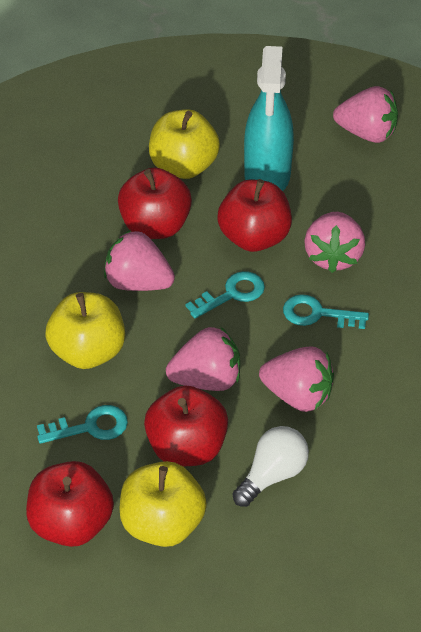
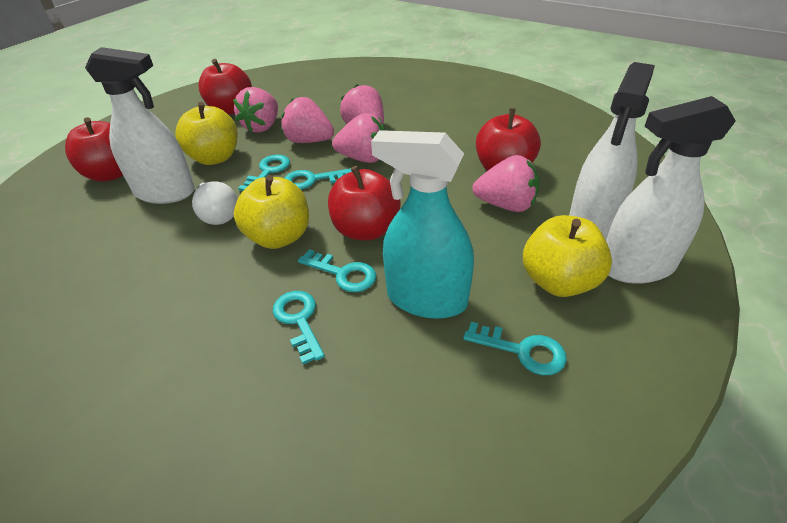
turquoise key: [37,405,128,444] [186,271,265,318] [283,294,369,329] = 3 -> [238,155,290,191] [273,291,325,364] [284,169,352,189] [298,249,376,292] [463,322,567,375] = 5
white spray bottle: none = 0 -> [85,47,195,204] [569,62,655,240] [606,96,736,284] = 3

